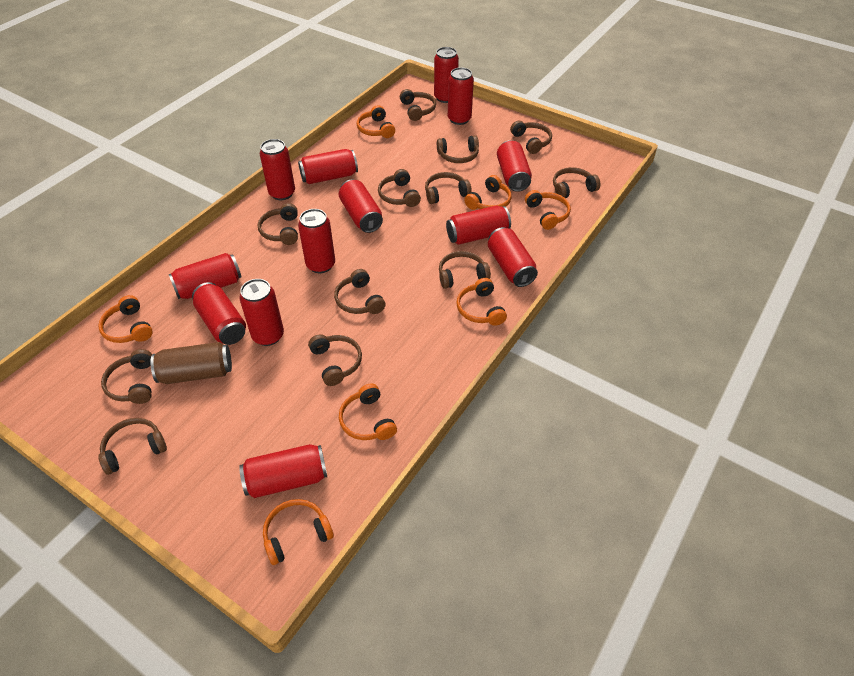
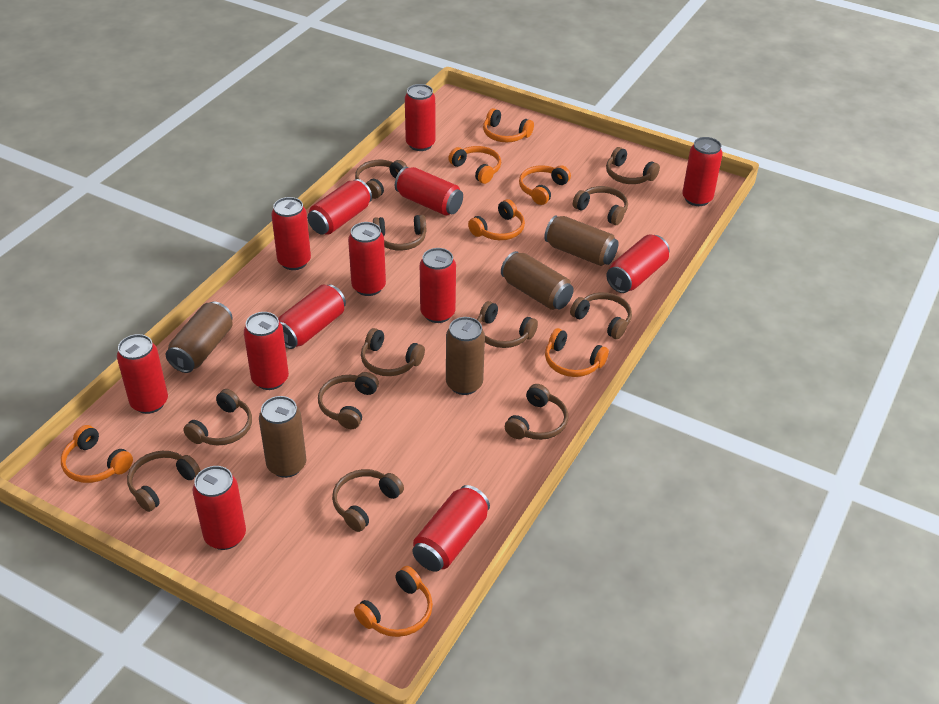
brown can: [150,342,232,384] = 1 -> [166,301,233,373] [259,396,306,478] [446,317,485,395] [501,251,574,310] [544,215,619,266] = 5

